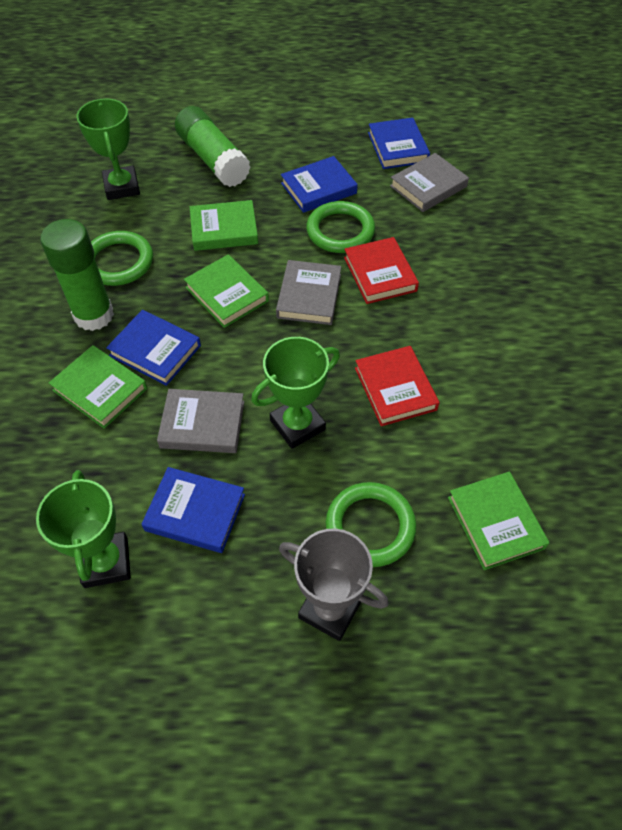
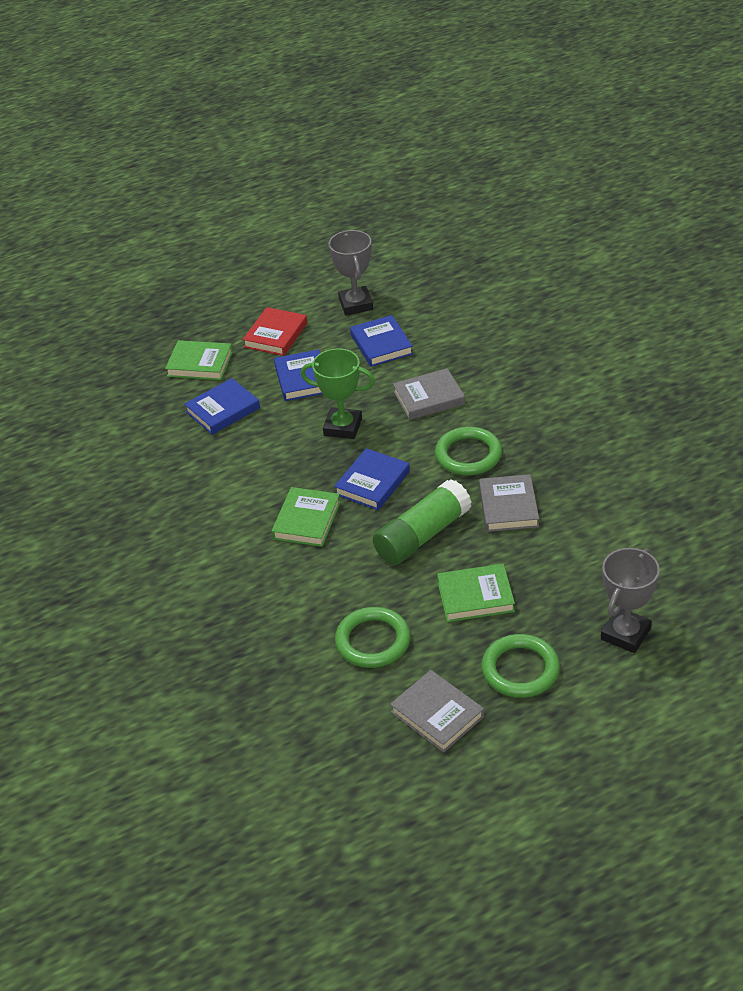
green book: [49,345,147,429] [184,254,269,328] [190,200,258,251] [448,472,549,570] = 4 -> [165,340,233,380] [271,487,341,547] [437,564,515,622] = 3
green glue stick: [40,219,114,331] [175,106,250,187] = 2 -> [373,479,472,565] = 1
green trophy: [36,470,131,588] [76,98,140,200] [251,337,340,449] = 3 -> [301,348,375,439] = 1
grey trophy: [279,528,389,641] = 1 -> [329,230,373,315] [601,548,660,653] = 2
red book: [344,237,419,304] [355,346,439,426] = 2 -> [242,307,307,356] = 1

